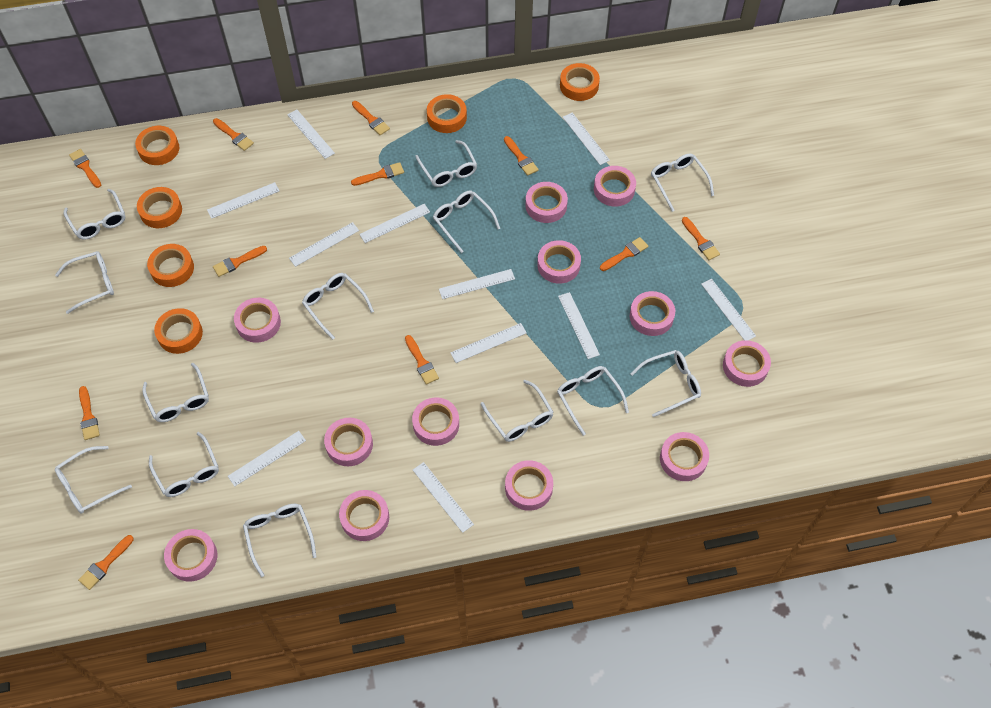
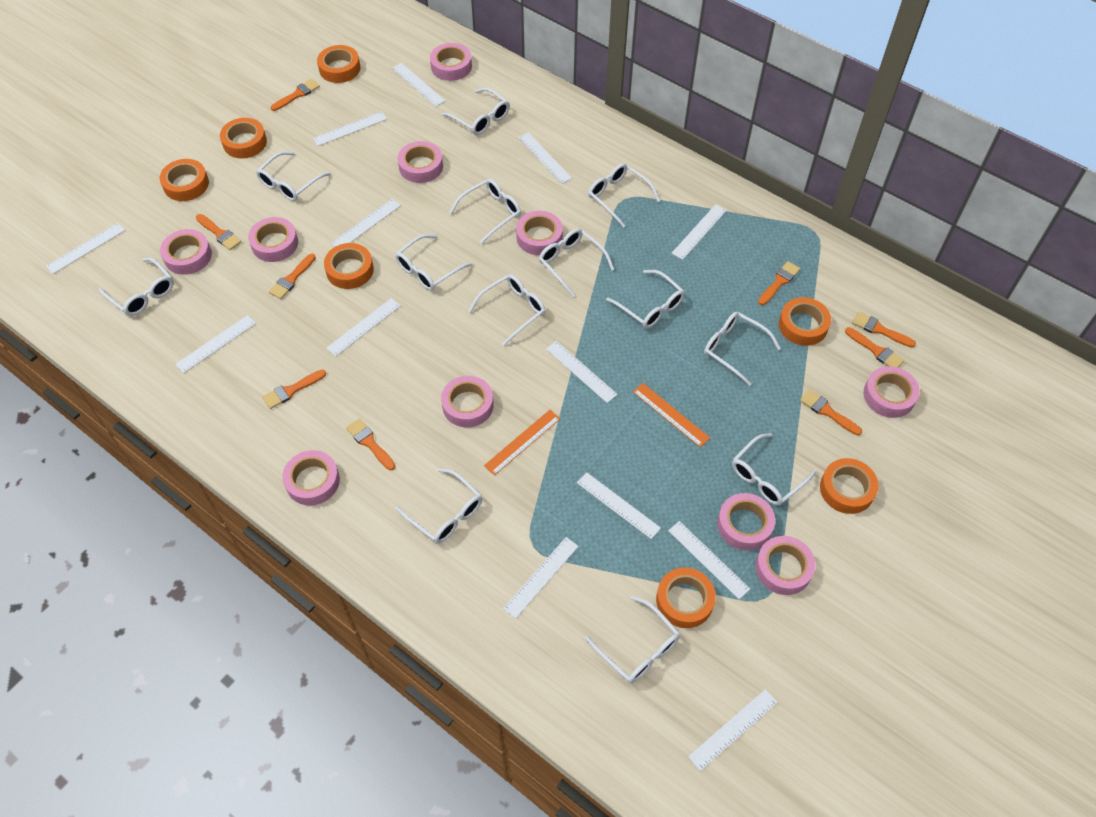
orange brush: [69,149,101,188] [78,535,134,590] [79,386,100,440] [213,118,254,151] [213,246,267,277] [351,162,404,186] [352,101,390,135] [405,335,439,385] [504,136,539,176] [600,237,648,271] [682,217,720,260] = 11 -> [196,214,241,250] [262,370,326,409] [269,254,316,299] [271,79,320,111] [346,418,395,470] [758,261,800,305] [800,390,862,435] [845,327,904,367] [852,312,916,347] = 9
orange ruler: none = 0 -> [484,410,560,476] [633,383,710,447] = 2
orange tape: [135,126,179,165] [137,187,182,228] [147,244,194,287] [154,308,203,354] [427,94,467,133] [560,63,600,101] = 6 -> [160,159,209,201] [220,118,267,159] [317,45,360,83] [324,243,374,289] [656,567,716,628] [779,297,831,346] [820,458,879,514] = 7
pink tape: [164,529,217,582] [234,298,281,343] [324,418,373,466] [339,490,389,541] [412,398,459,446] [505,460,553,511] [526,182,568,223] [537,240,581,284] [594,166,636,207] [630,291,675,336] [660,432,709,481] [723,340,771,387] = 12 -> [160,229,212,275] [248,217,298,262] [283,450,340,506] [398,141,443,183] [430,43,472,81] [441,376,494,427] [516,211,563,255] [717,493,775,550] [755,536,816,595] [863,366,920,418] = 10
white ruler: [207,182,280,219] [228,431,306,487] [287,109,335,159] [289,222,359,267] [359,204,430,243] [413,462,474,533] [439,269,515,299] [450,323,527,363] [558,292,600,359] [563,113,610,165] [701,279,756,340] = 11 -> [46,223,125,274] [175,315,256,373] [313,111,387,146] [326,298,401,357] [331,199,401,246] [392,63,445,107] [503,537,579,619] [518,132,572,184] [546,341,618,403] [577,472,661,539] [668,521,750,599] [671,204,727,260] [688,689,778,771] = 13

